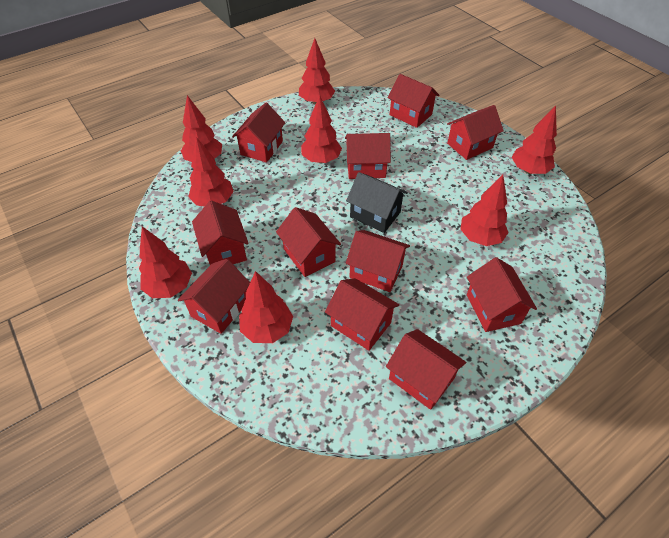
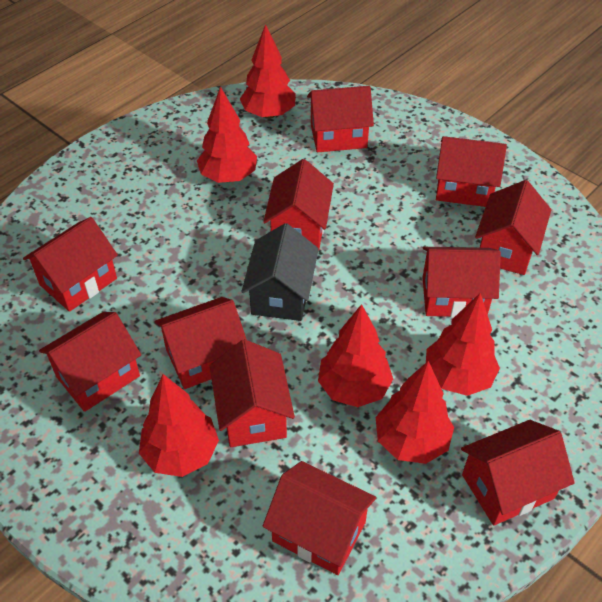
red tree: [139,226,192,298] [181,95,222,162] [188,137,234,207] [239,271,293,343] [299,38,335,104] [301,95,342,163] [460,175,509,246] [512,105,557,174] = 8 -> [139,374,219,477] [197,86,257,183] [240,24,296,119] [318,304,393,407] [375,361,454,464] [426,293,500,396] = 6

